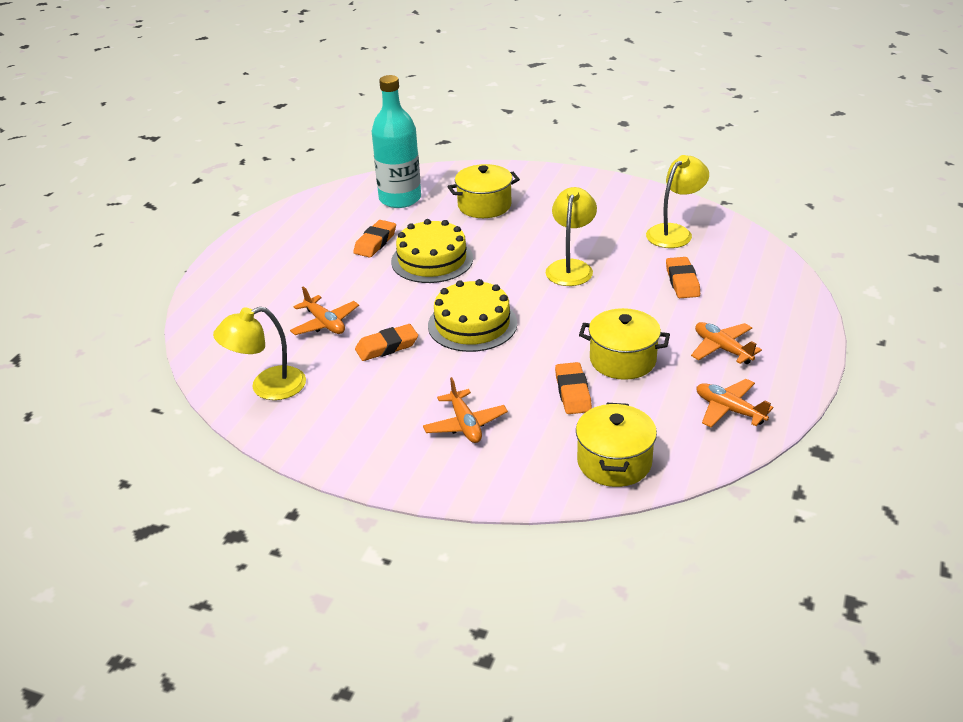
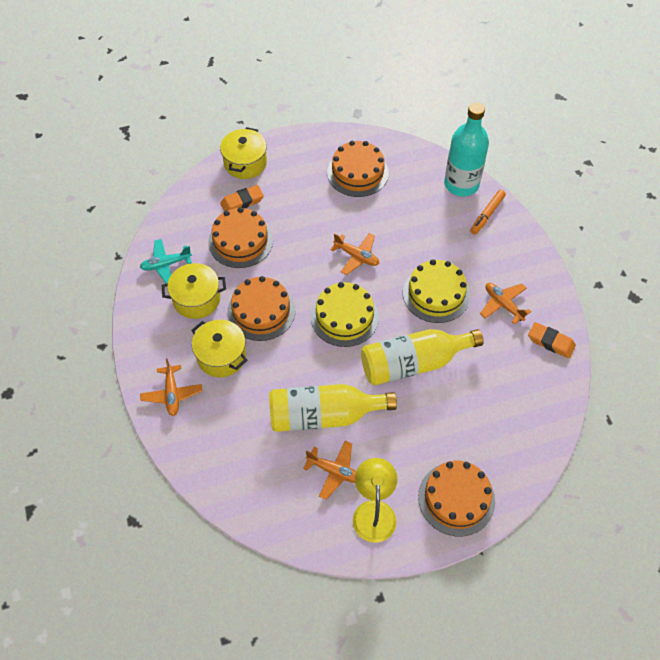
orange cake: none = 0 -> [208,207,273,268] [227,276,295,341] [327,141,389,197] [418,461,495,536] = 4
orange eraser: [353,220,396,258] [355,324,418,361] [555,362,592,414] [666,257,700,298] = 4 -> [220,185,264,211] [528,322,576,358] = 2
orange marker: none = 0 -> [470,190,506,235] = 1
turquoise plane: none = 0 -> [140,239,192,284] = 1
yellow bottle: none = 0 -> [269,384,397,432] [361,329,484,385] = 2
yellow lamp: [213,307,306,400] [546,187,597,286] [646,155,709,248] = 3 -> [353,458,397,543] = 1

